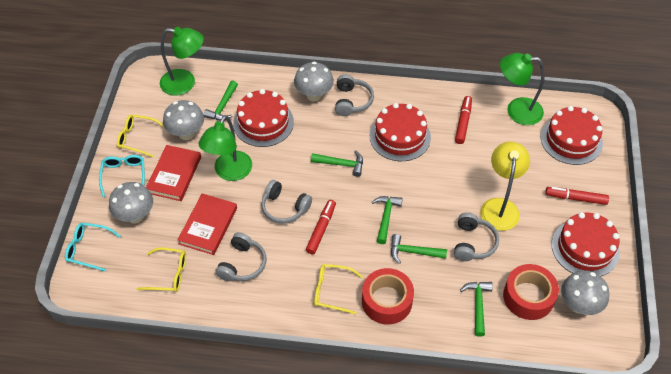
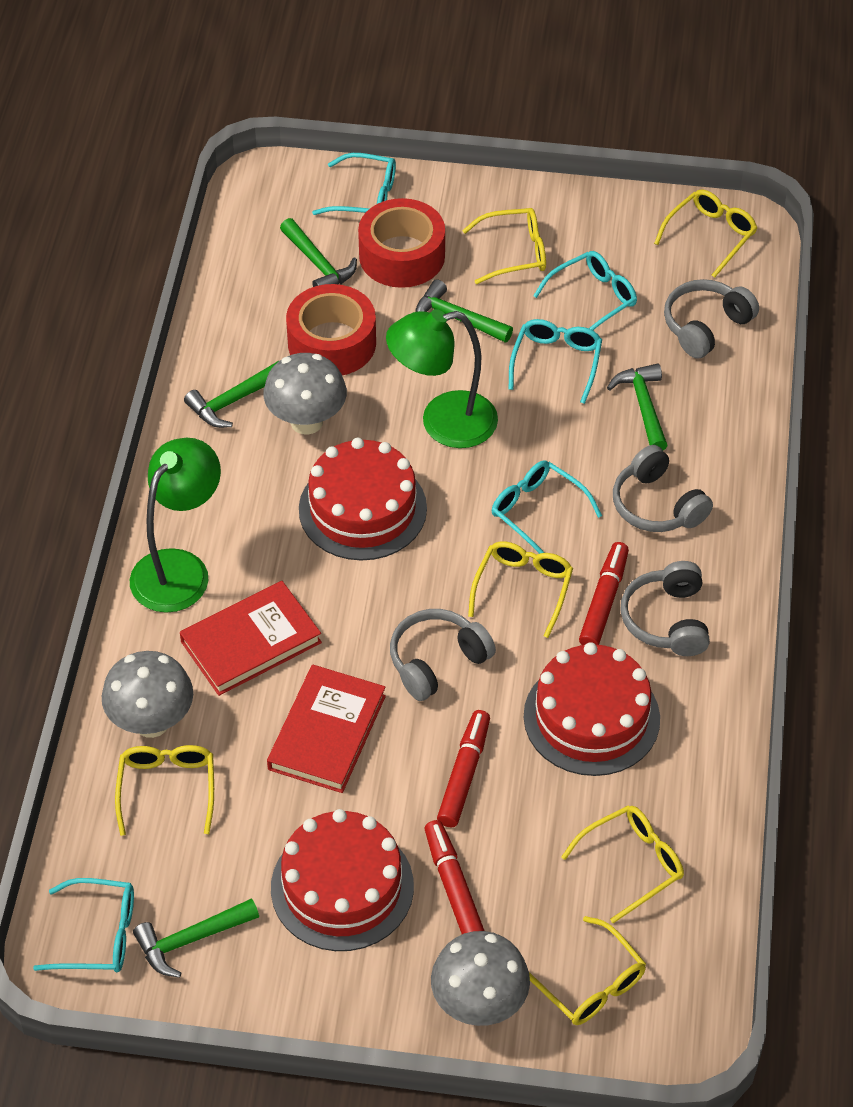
green lamp: [160,27,204,96] [199,115,252,181] [500,53,545,125] = 3 -> [130,438,221,613] [386,309,498,448] = 2
grey mushroom: [109,182,153,223] [163,100,204,140] [294,62,334,102] [561,270,609,315] = 4 -> [102,651,193,738] [263,353,347,435] [431,931,530,1026] = 3
red cake: [233,89,294,147] [370,103,431,161] [541,106,603,165] [551,212,620,276] = 4 -> [271,809,414,951] [299,438,427,560] [524,642,660,776] = 3
turquoise glasses: [65,223,120,272] [99,155,145,197] = 2 -> [33,878,134,972] [312,153,396,215] [492,461,602,554] [509,319,602,404] [533,251,637,330] = 5
yellow glasses: [117,114,166,157] [137,247,186,292] [314,264,363,314] = 3 -> [115,745,214,836] [462,208,546,284] [468,541,573,638] [529,916,646,1025] [561,805,684,923] [654,189,757,278] = 6
yellow lamp: [480,141,530,231] = 1 -> none = 0

